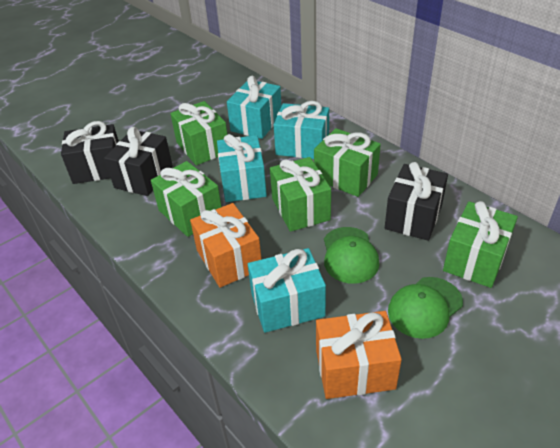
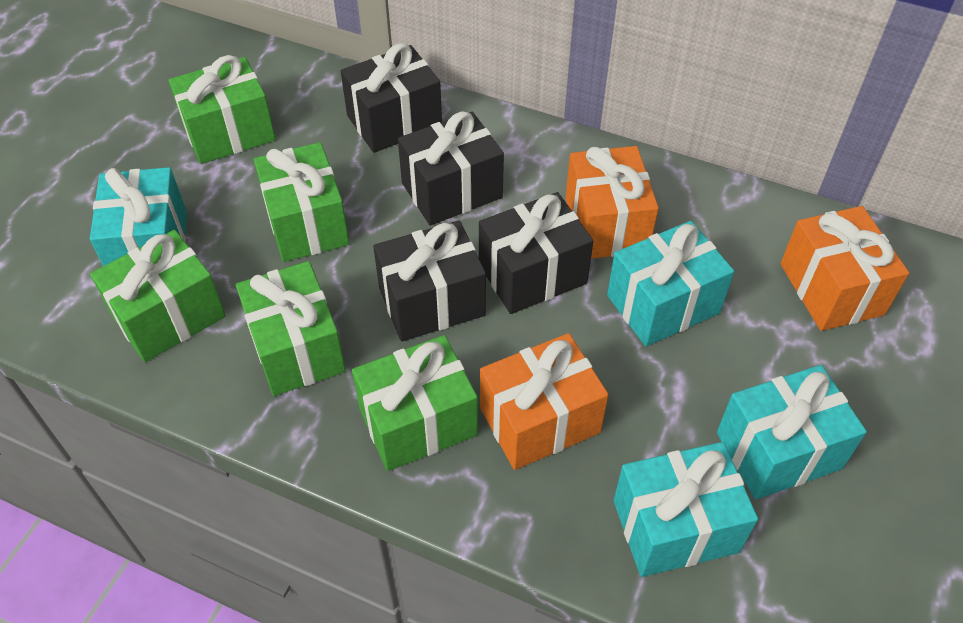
black gift: [61,121,119,184] [104,127,173,196] [385,162,448,241] = 3 -> [341,43,442,153] [373,220,486,341] [398,111,504,226] [479,192,593,314] = 4
green cap: [324,227,379,284] [388,277,463,339] = 2 -> none = 0
orange gift: [190,203,262,288] [316,311,402,399] = 2 -> [480,333,608,470] [565,146,659,259] [780,206,909,331] = 3

